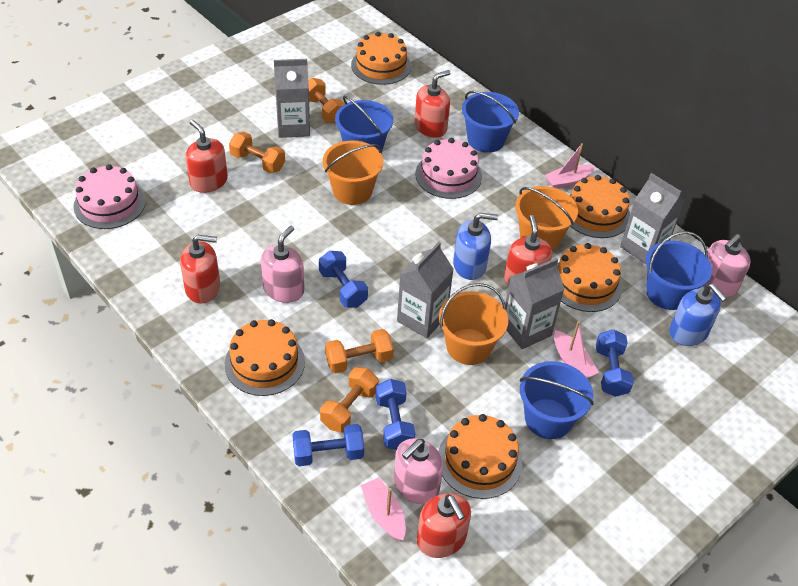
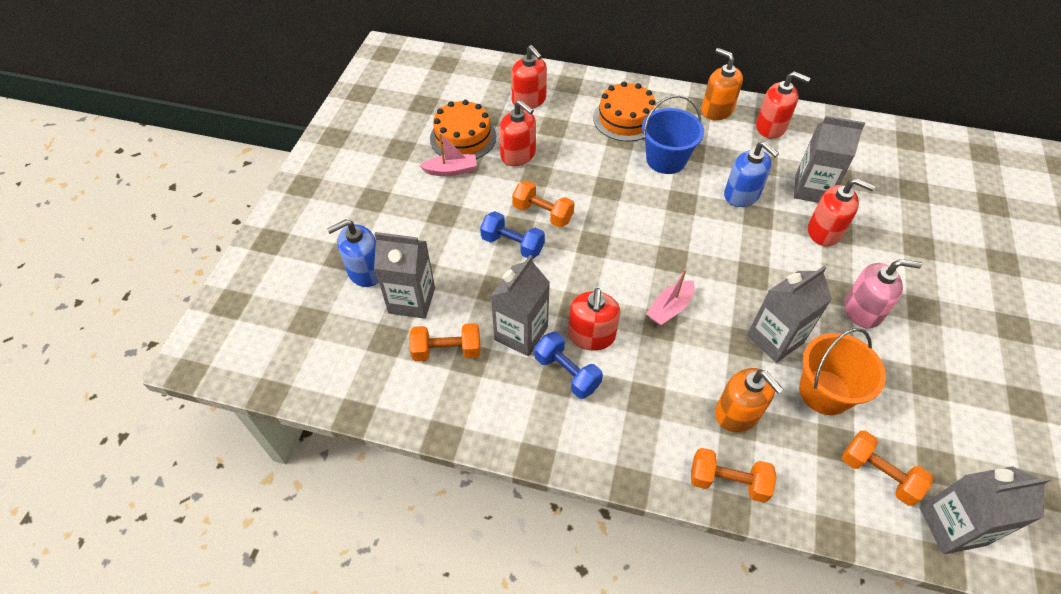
blue bucket: [335,96,393,153] [462,91,519,153] [520,361,594,439] [646,231,712,310] = 4 -> [642,95,704,174] = 1
blue dumbbell: [292,424,364,466] [319,251,368,308] [376,379,415,450] [596,329,634,397] = 4 -> [480,211,545,259] [534,332,603,399] = 2
grey carton: [274,59,310,138] [397,242,454,338] [505,258,565,349] [620,173,685,264] = 4 -> [374,232,435,319] [491,255,550,356] [747,266,832,363] [794,116,865,203] [920,466,1051,554] = 5
orange bucket: [323,141,383,205] [439,283,508,365] [515,186,578,251] = 3 -> [799,328,886,415] = 1
orange cake: [225,319,305,396] [351,32,411,85] [438,414,522,499] [557,243,622,312] [570,175,630,238] = 5 -> [430,100,496,159] [593,81,656,142] = 2
orange soap dispenser: none = 0 -> [701,48,743,120] [715,368,784,432] = 2
pink boat: [361,477,406,541] [545,143,595,189] [554,321,599,378] = 3 -> [420,133,477,176] [646,269,695,326] = 2
pink cake: [73,164,146,229] [416,138,482,199] = 2 -> none = 0
pink soap dispenser: [261,226,305,303] [394,438,443,504] [703,234,751,297] = 3 -> [844,259,922,329] = 1

